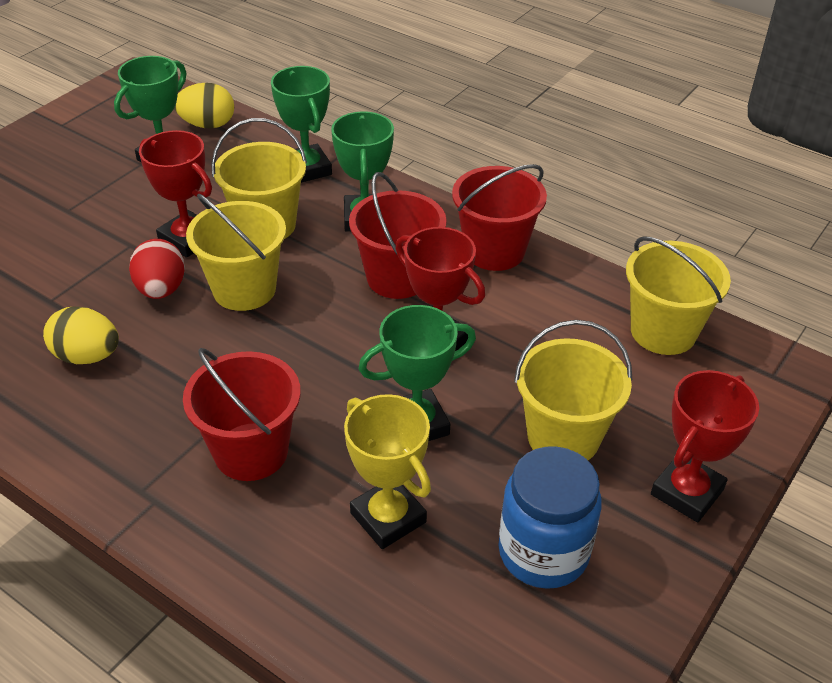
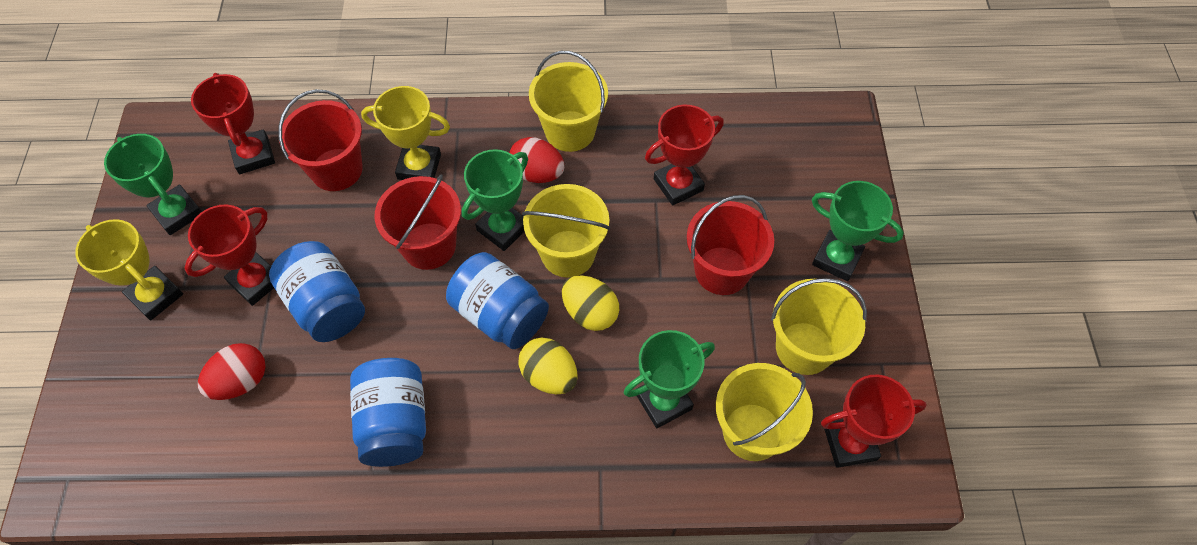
blue jar: [498,447,602,589] = 1 -> [269,241,365,342] [350,358,426,467] [446,252,549,349] = 3
red egg: [129,239,185,299] = 1 -> [198,343,266,400] [509,137,564,183] = 2
red trophy: [139,130,212,258] [395,227,485,351] [651,370,759,522] = 3 -> [184,204,274,306] [191,73,275,174] [645,105,724,206] [821,375,927,468] = 4
yellow trophy: [344,394,431,549] = 1 -> [75,219,183,321] [361,86,450,180] = 2

